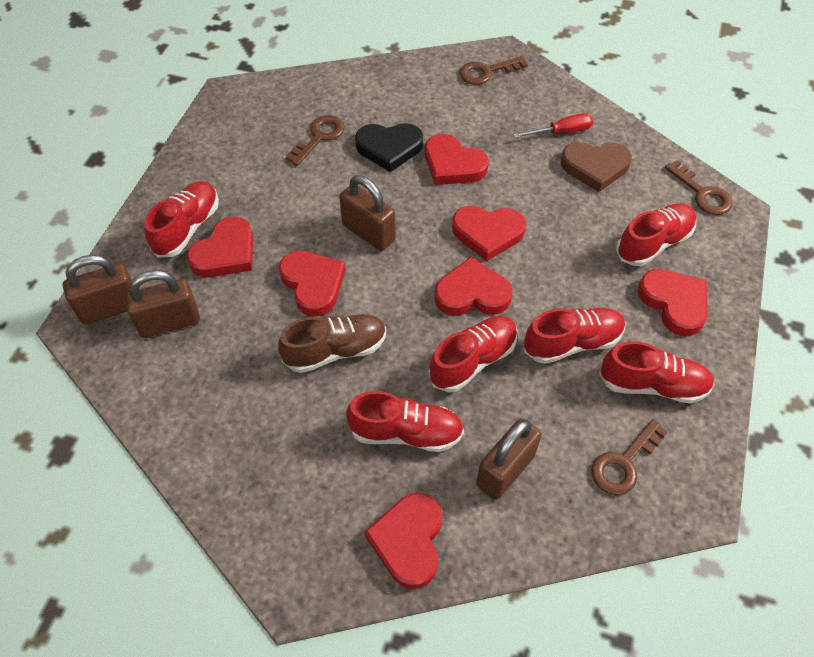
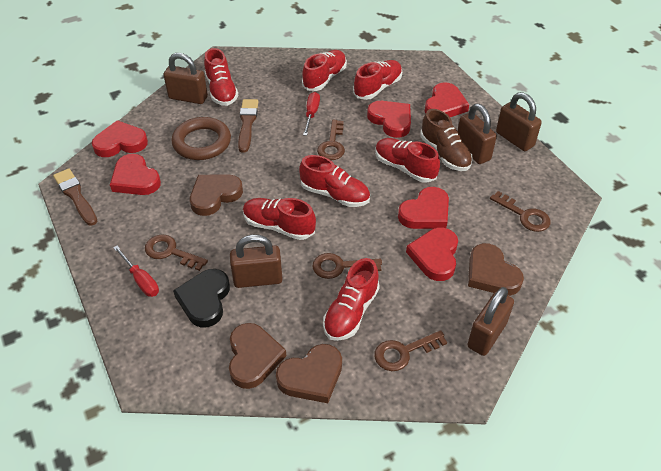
brown brush: none = 0 -> [53,169,97,226] [238,99,258,153] = 2
brown heart: [560,142,632,192] = 1 -> [190,175,243,216] [229,323,286,389] [276,344,342,403] [468,243,524,296] = 4
brown key: [286,115,345,166] [459,56,528,85] [591,419,668,495] [665,160,733,215] = 4 -> [145,235,208,271] [312,253,382,279] [317,120,345,160] [374,330,447,371] [490,191,551,232] = 5
brown padlock: [63,255,132,325] [125,270,200,338] [339,175,396,251] [476,418,542,500] = 4 -> [164,53,208,104] [230,234,282,288] [458,104,497,164] [467,287,514,356] [496,92,542,151] = 5
brown ring: none = 0 -> [172,117,231,160] = 1
red heart: [187,217,253,278] [279,250,345,316] [364,493,442,589] [425,134,488,185] [434,257,513,316] [452,206,526,261] [638,269,707,336] = 7 -> [92,120,148,157] [110,154,161,195] [367,101,411,138] [398,187,449,229] [406,228,458,281] [425,82,469,117] = 6
red screwdriver: [513,113,593,138] = 1 -> [113,246,159,297] [303,92,320,136] = 2
red shoe: [144,181,219,258] [346,391,464,452] [429,316,518,392] [524,308,625,364] [599,341,715,403] [616,203,696,266] = 6 -> [204,48,239,106] [243,198,316,240] [299,155,370,207] [302,50,347,91] [323,258,380,341] [353,60,402,100] [375,138,440,183] = 7

